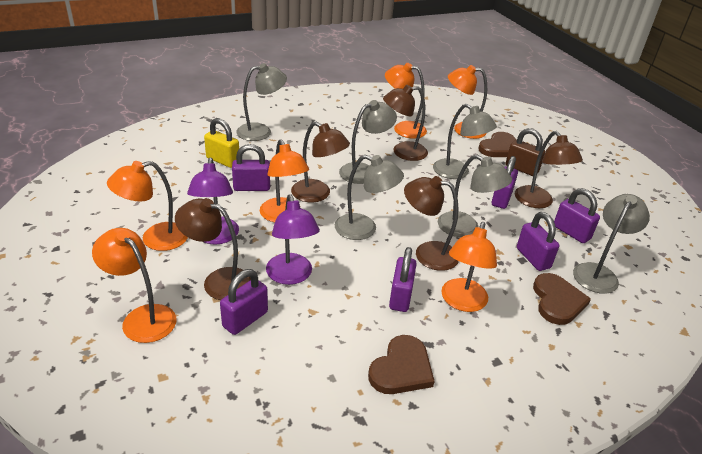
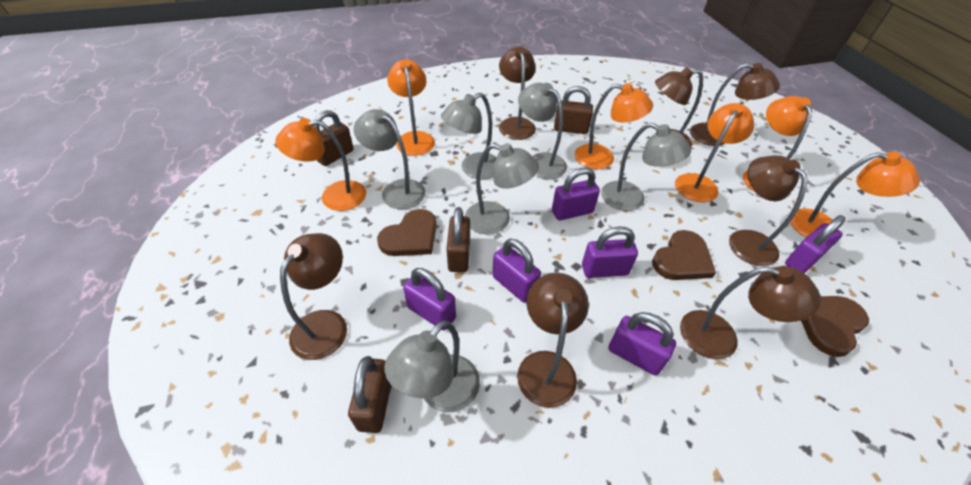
brown lamp: [175,198,251,300] [291,121,350,203] [383,85,428,161] [404,176,459,271] [515,131,583,208] = 5 -> [280,233,347,360] [499,47,536,140] [517,273,589,408] [655,67,703,147] [680,266,821,359] [690,63,780,146] [729,155,808,266] = 7
brown padlock: [505,128,545,176] = 1 -> [313,110,354,166] [348,356,391,433] [446,207,470,272] [554,86,593,134] = 4
purple lamp: [187,157,239,245] [266,194,320,285] = 2 -> none = 0
yellow padlock: [204,118,239,168] = 1 -> none = 0

